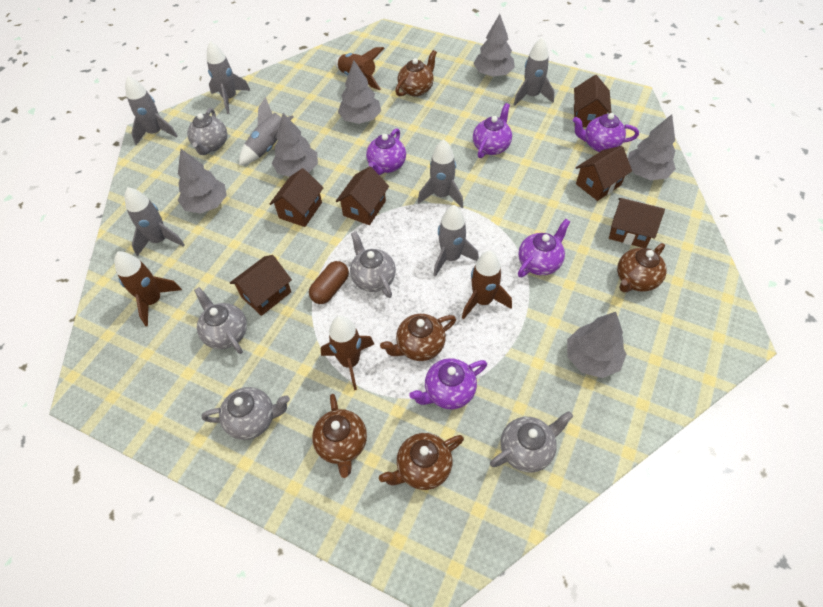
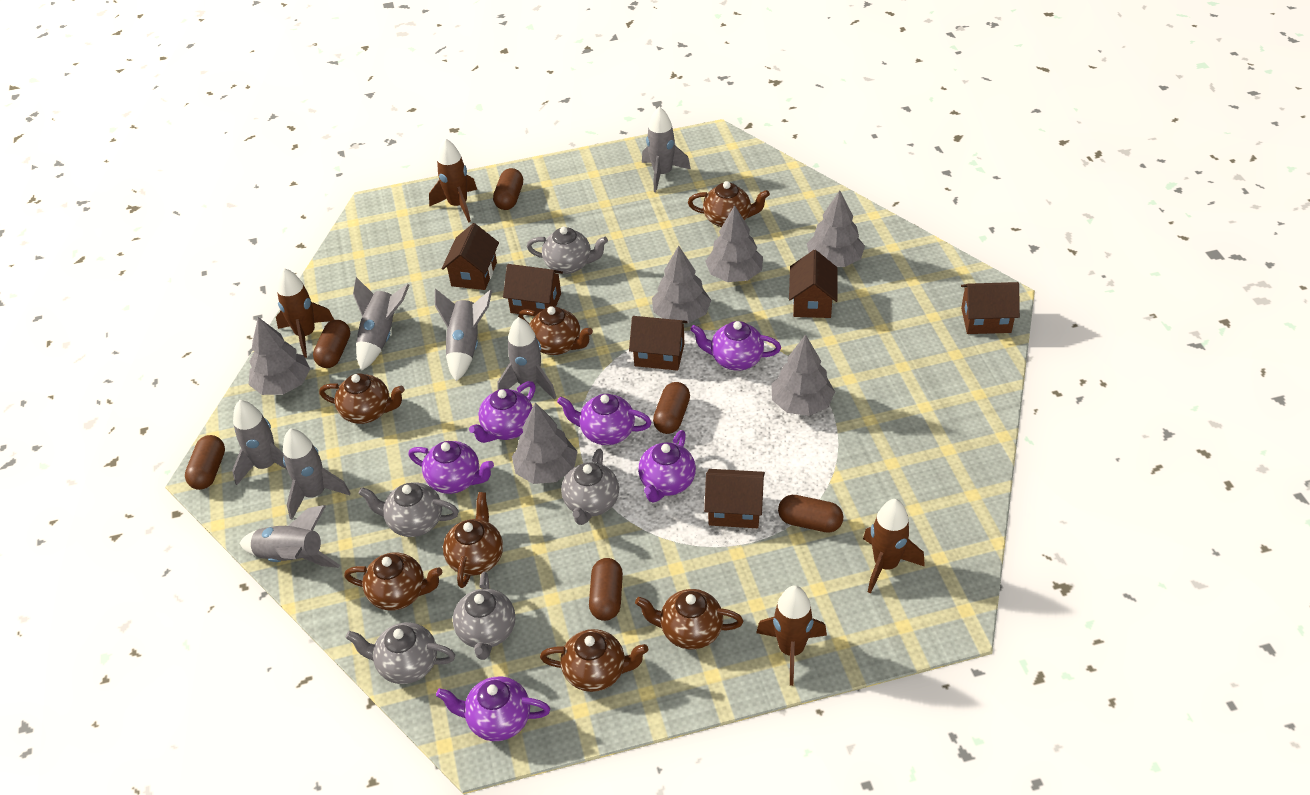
brown capsule: [309,261,349,304] = 1 -> [185,435,225,490] [313,320,350,368] [493,168,523,210] [589,558,623,621] [653,382,690,434] [778,495,843,533] = 6
brown teapot: [312,394,367,478] [379,433,464,490] [380,314,456,361] [395,50,437,97] [617,243,667,292] = 5 -> [319,373,405,424] [344,552,442,610] [443,492,503,588] [518,306,593,355] [540,629,648,692] [635,589,743,649] [688,181,770,227] = 7
purple teapot: [366,128,406,175] [409,358,487,409] [473,103,512,158] [518,219,570,277] [573,113,639,152] = 5 -> [408,441,494,494] [436,676,550,741] [469,381,536,443] [557,394,652,445] [638,430,696,502] [690,321,781,371] = 6

